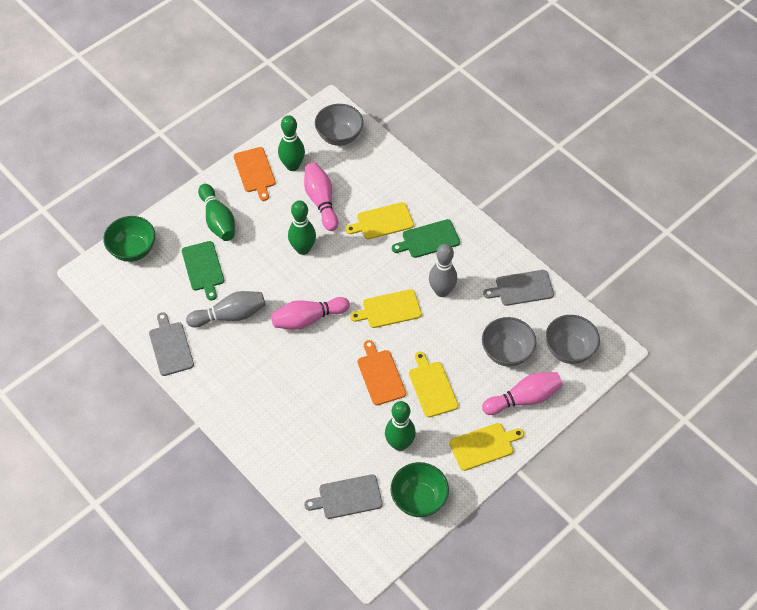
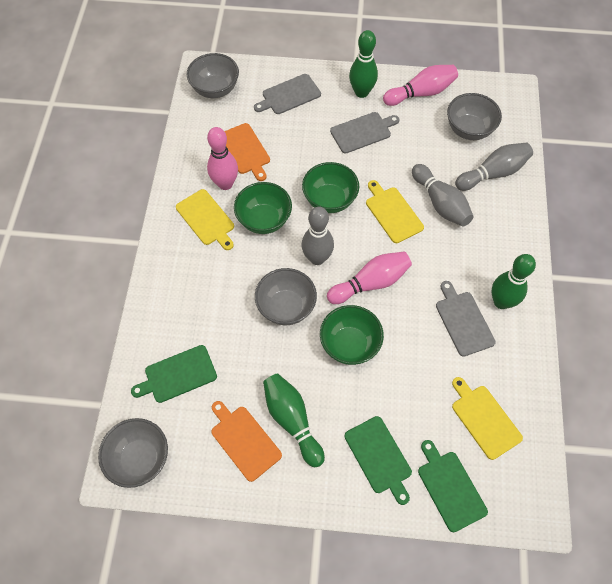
green bowl: [103,216,155,262] [391,462,449,517] = 2 -> [234,182,292,234] [302,162,359,213] [320,305,384,365] = 3
green bowling pin: [198,184,235,241] [278,115,305,171] [288,200,316,255] [385,401,416,451] = 4 -> [263,373,325,467] [349,30,378,98] [491,254,536,309] = 3
green cutting board: [182,241,224,300] [392,219,460,258] = 2 -> [131,345,217,403] [345,416,412,505] [418,440,488,532] = 3
grey bowl: [315,104,363,146] [482,317,536,367] [545,315,600,364] = 3 -> [98,418,168,488] [187,53,239,98] [255,268,317,325] [447,93,502,140] = 4
grey bowling pin: [186,291,266,328] [429,244,457,297] = 2 -> [302,207,334,265] [412,164,474,227] [455,143,533,191] = 3
yellow cutting board: [346,202,414,239] [350,289,422,328] [409,351,458,418] [449,423,524,471] = 4 -> [176,189,234,250] [366,180,424,243] [452,377,523,460] = 3

